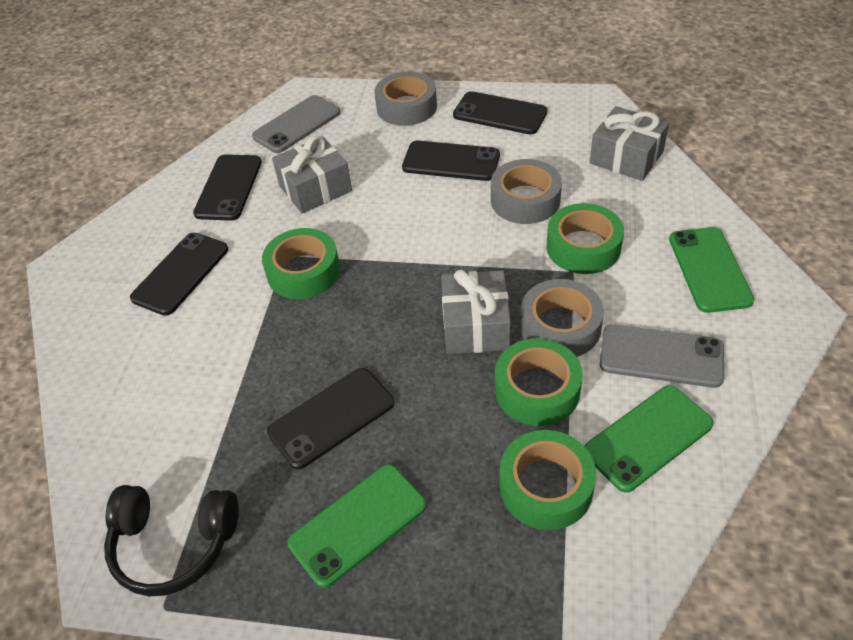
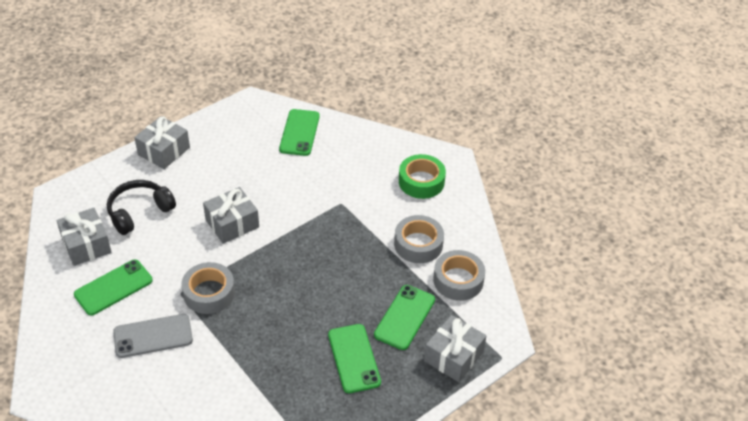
black phone: [130,232,228,316] [193,154,262,221] [267,368,394,470] [402,141,500,181] [453,91,547,135] = 5 -> none = 0
green phone: [287,464,426,588] [584,385,713,493] [669,227,754,313] = 3 -> [74,260,153,316] [279,109,320,156] [328,324,381,393] [374,285,435,350] = 4
green tape: [262,228,340,299] [495,338,583,426] [500,430,596,530] [546,203,624,274] = 4 -> [399,154,446,199] = 1
grey gift: [272,135,352,213] [441,269,511,354] [590,106,669,181] = 3 -> [56,208,111,266] [134,116,190,169] [203,187,259,244] [424,315,486,382] = 4
grey phone: [252,95,341,153] [600,324,724,388] = 2 -> [113,314,193,358] = 1

